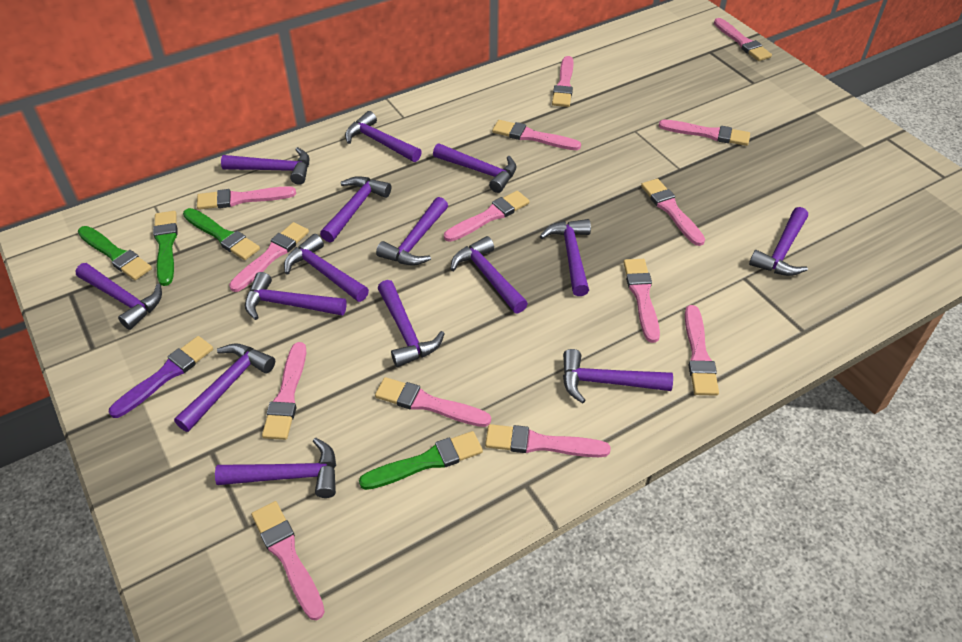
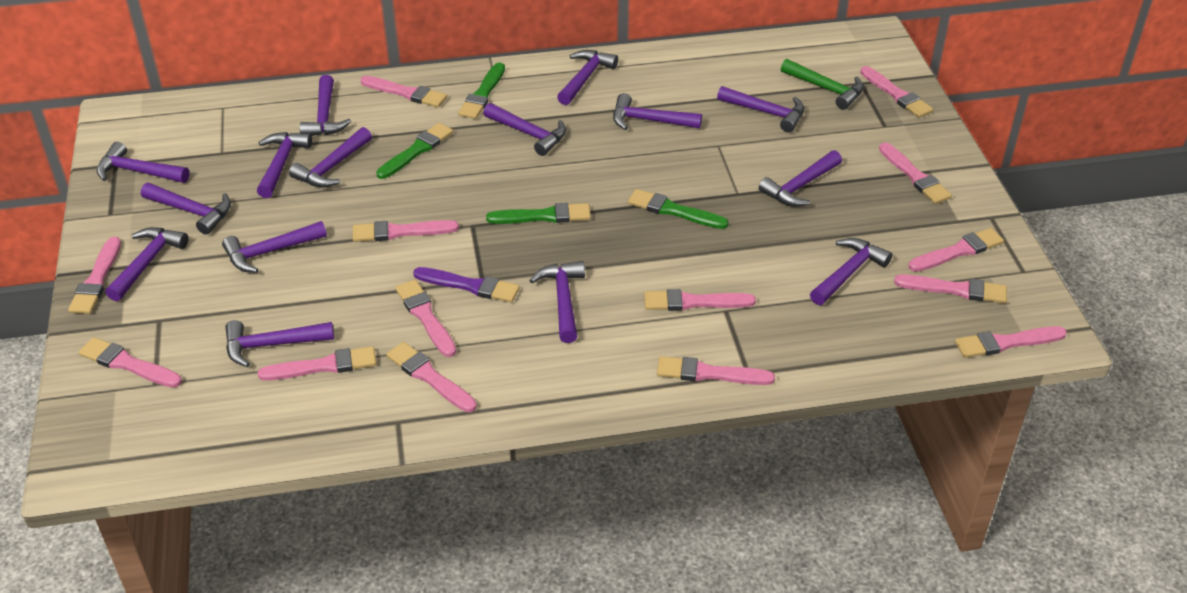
green hammer: none = 0 -> [781,59,864,110] = 1

